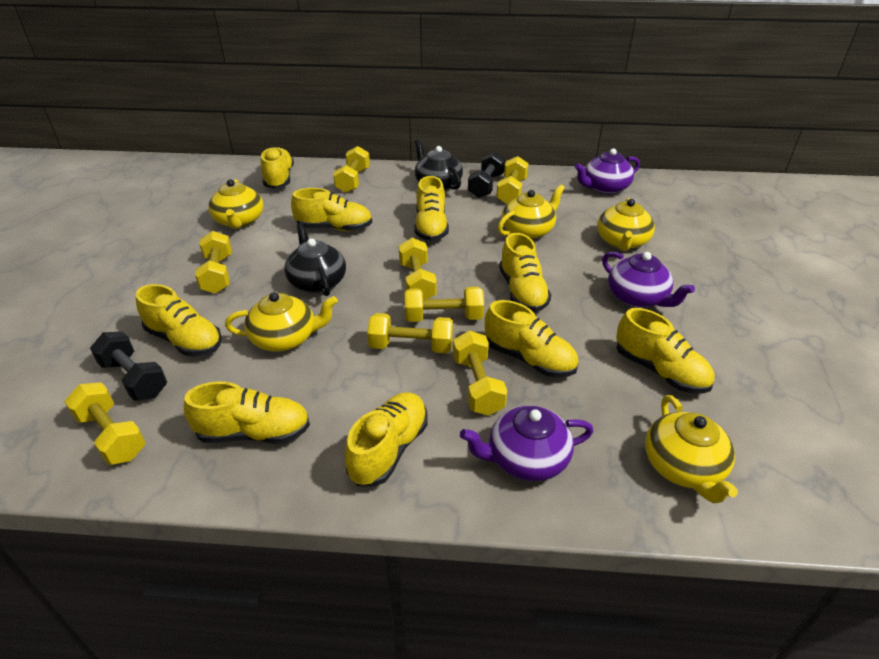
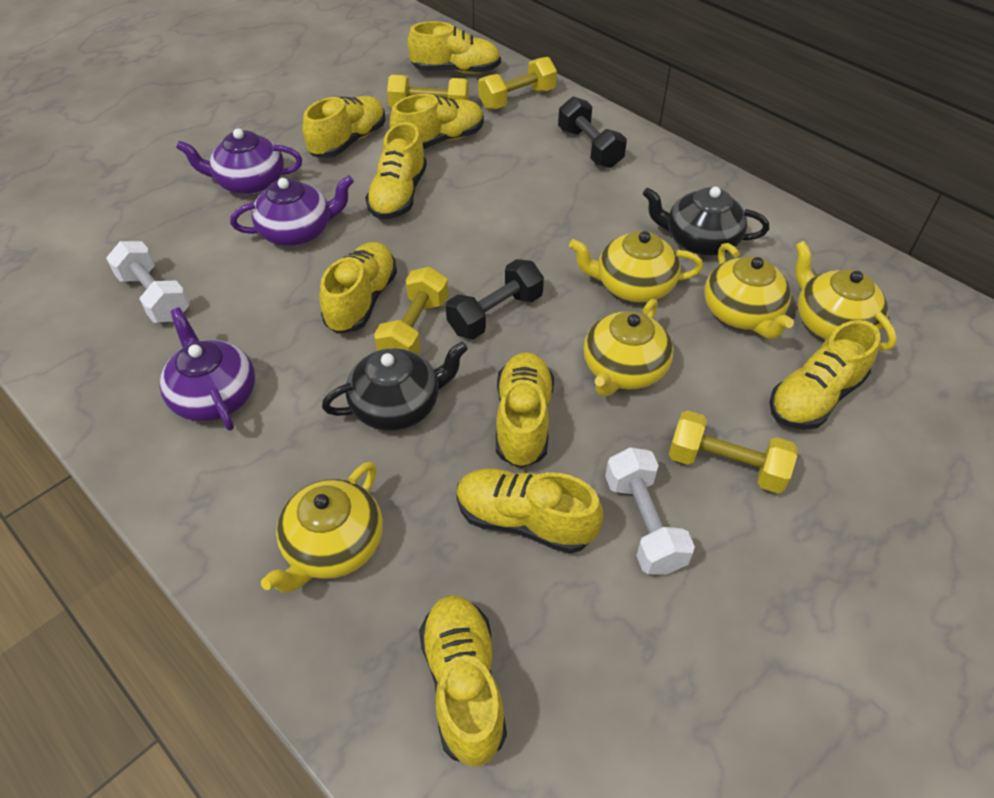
white dumbbell: none = 0 -> [106,241,190,323] [605,447,695,575] = 2
yellow dumbbell: [64,382,146,465] [195,231,232,294] [333,146,370,193] [367,313,453,353] [399,238,437,300] [405,287,484,322] [453,331,507,415] [496,156,529,204] = 8 -> [374,267,449,354] [387,75,469,108] [478,57,557,110] [668,410,797,493] = 4

